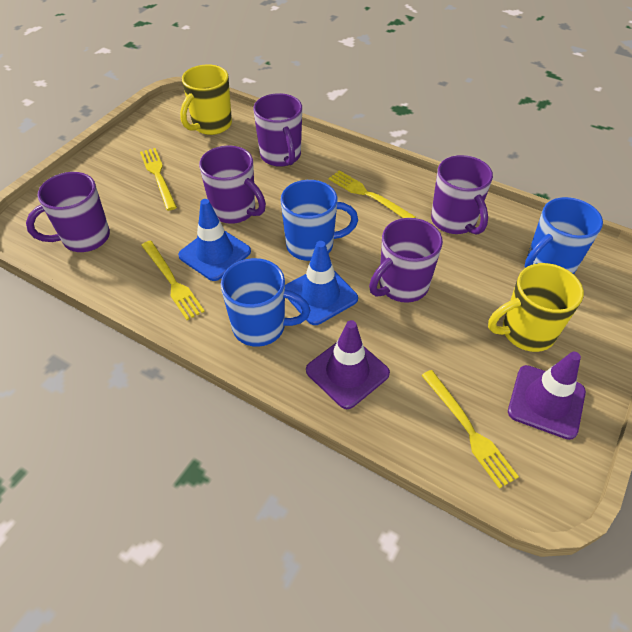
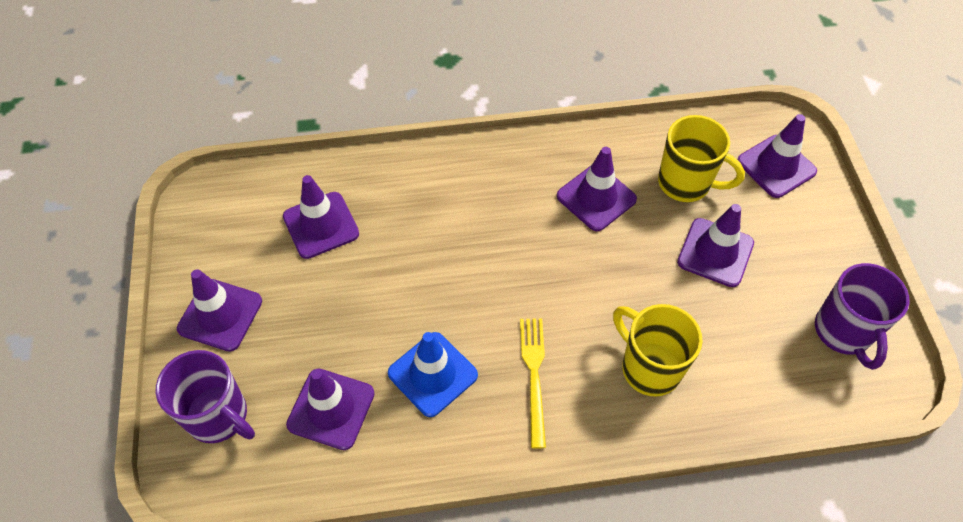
blue mug: [221,258,310,347] [281,180,358,261] [524,197,603,274] = 3 -> none = 0
blue traffic cone: [178,199,251,281] [285,241,358,325] = 2 -> [388,332,478,417] = 1
purple mug: [26,172,110,252] [199,145,266,224] [253,93,302,167] [369,218,443,303] [431,155,493,235] = 5 -> [156,350,255,443] [815,263,909,370] = 2
purple traffic cone: [306,320,390,409] [508,352,586,440] = 2 -> [177,269,262,352] [283,175,359,259] [286,369,375,450] [557,147,637,231] [677,204,754,287] [737,114,817,198] = 6
yellow fork: [140,148,177,211] [141,241,205,320] [329,170,416,218] [421,370,519,489] = 4 -> [520,318,546,448] = 1

